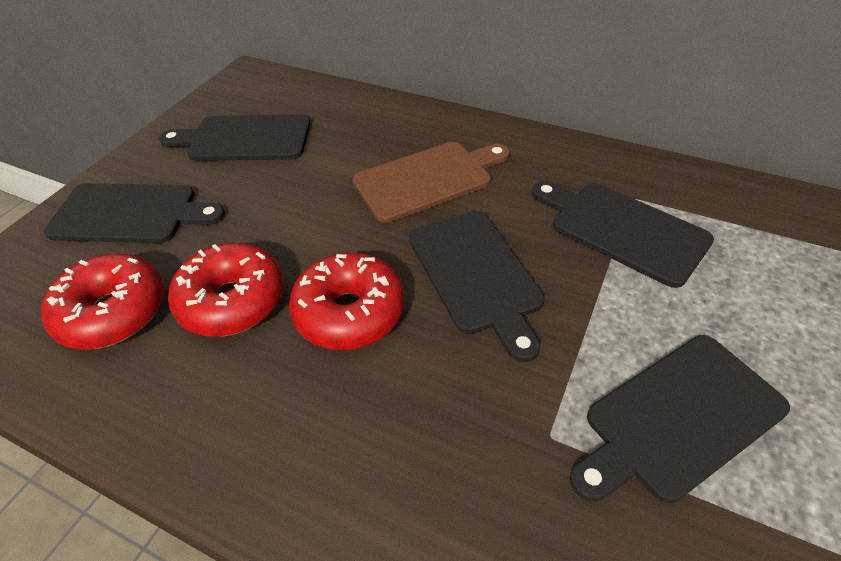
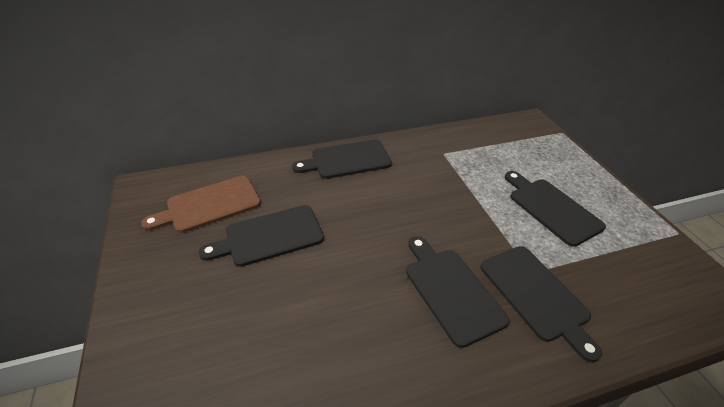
red donut: [41,254,164,350] [168,243,284,337] [289,252,405,350] = 3 -> none = 0

